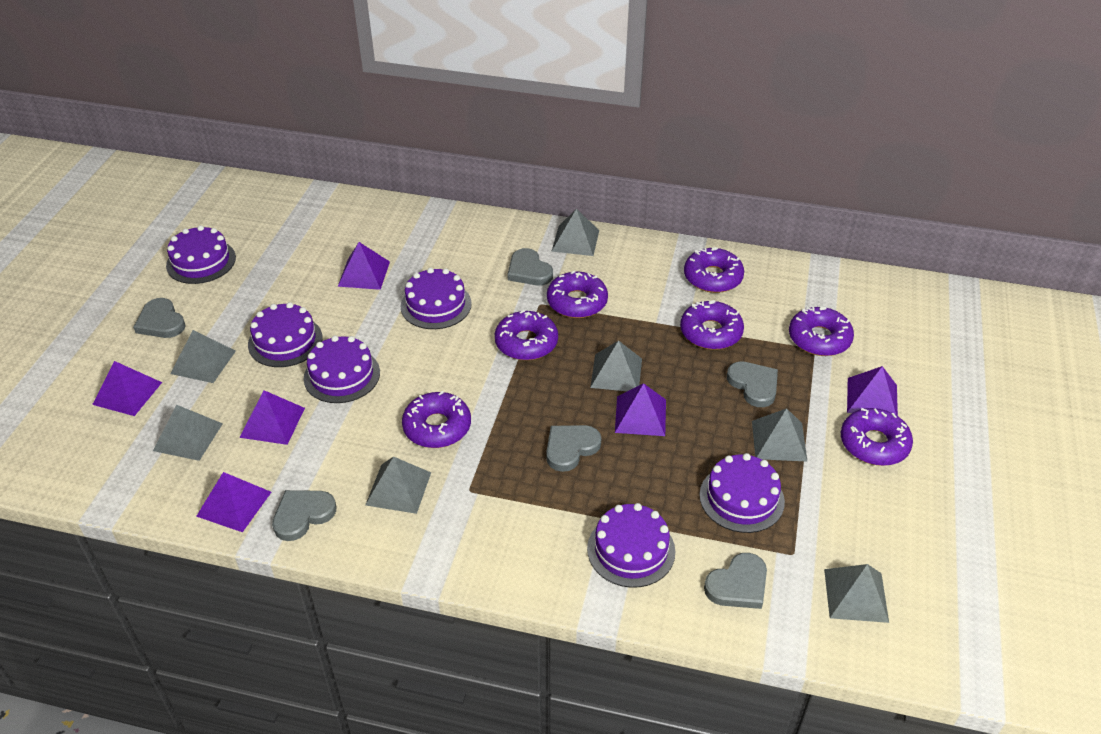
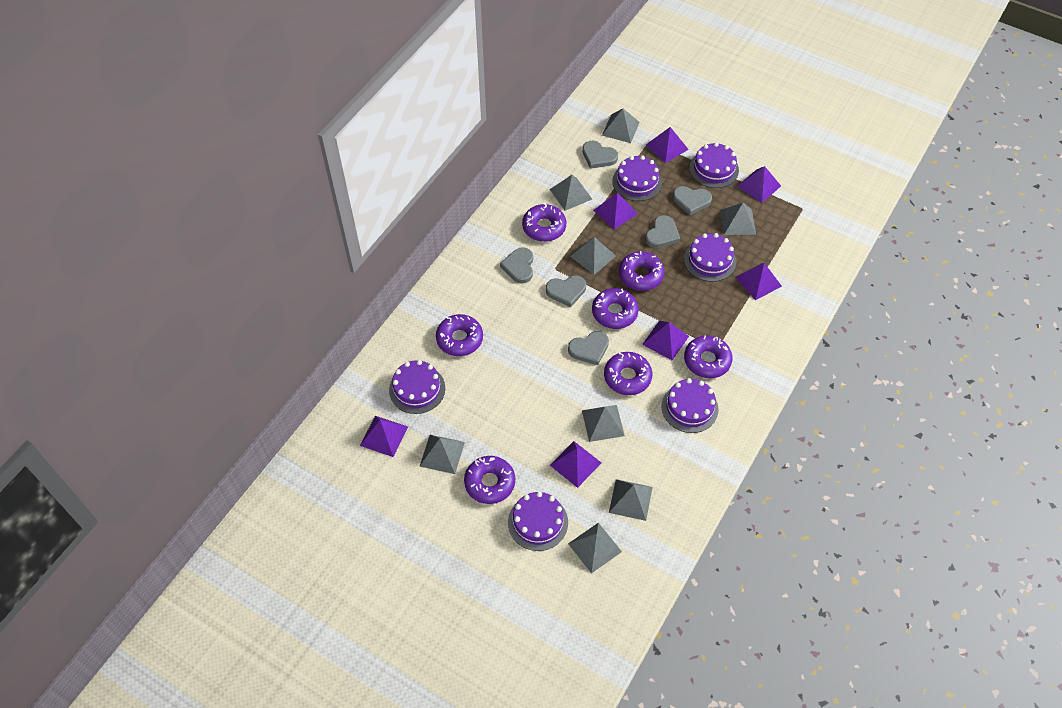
grey pyramid: [153,405,223,461] [170,330,236,383] [365,456,431,514] [552,209,599,256] [590,340,642,391] [752,408,808,462] [824,564,889,623] = 7 -> [419,435,465,474] [550,175,592,211] [568,523,622,574] [570,237,616,275] [582,405,625,442] [602,108,640,143] [609,479,653,521] [720,203,756,235] = 8
purple pyramid: [92,361,162,416] [196,472,271,532] [239,390,305,445] [338,242,390,290] [615,383,666,436] [847,366,898,416] = 6 -> [360,416,408,457] [550,441,601,488] [593,192,638,230] [642,321,689,360] [646,127,689,163] [735,263,782,300] [737,166,781,203] = 7

